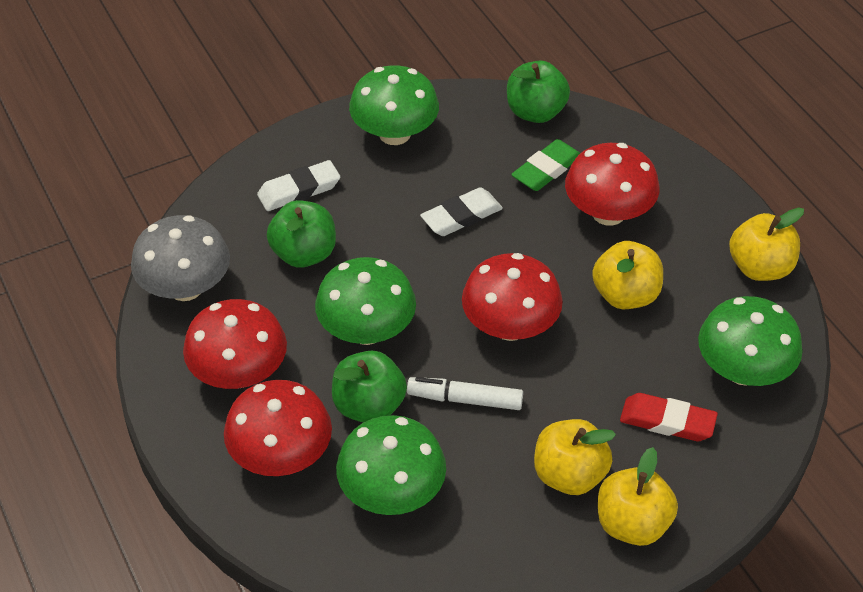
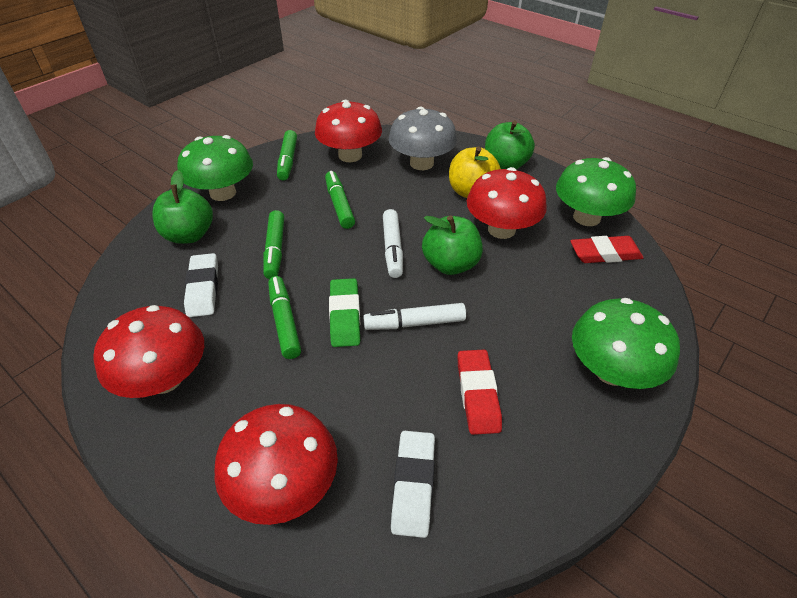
green marker: none = 0 -> [263,210,284,279] [268,276,301,359] [277,130,297,181] [325,171,355,229] = 4
green mushroom: [315,257,416,345] [336,415,446,515] [349,65,439,145] [698,296,803,386] = 4 -> [177,135,253,201] [556,157,636,226] [572,298,680,389] = 3
red eraser: [620,393,718,441] = 1 -> [458,350,502,435] [570,236,643,263] = 2
white marker: [407,377,523,410] = 1 -> [363,303,466,330] [383,209,403,278] = 2
yellow apple: [534,419,616,495] [592,241,663,309] [598,447,678,546] [729,208,804,281] = 4 -> [449,147,501,198] = 1

